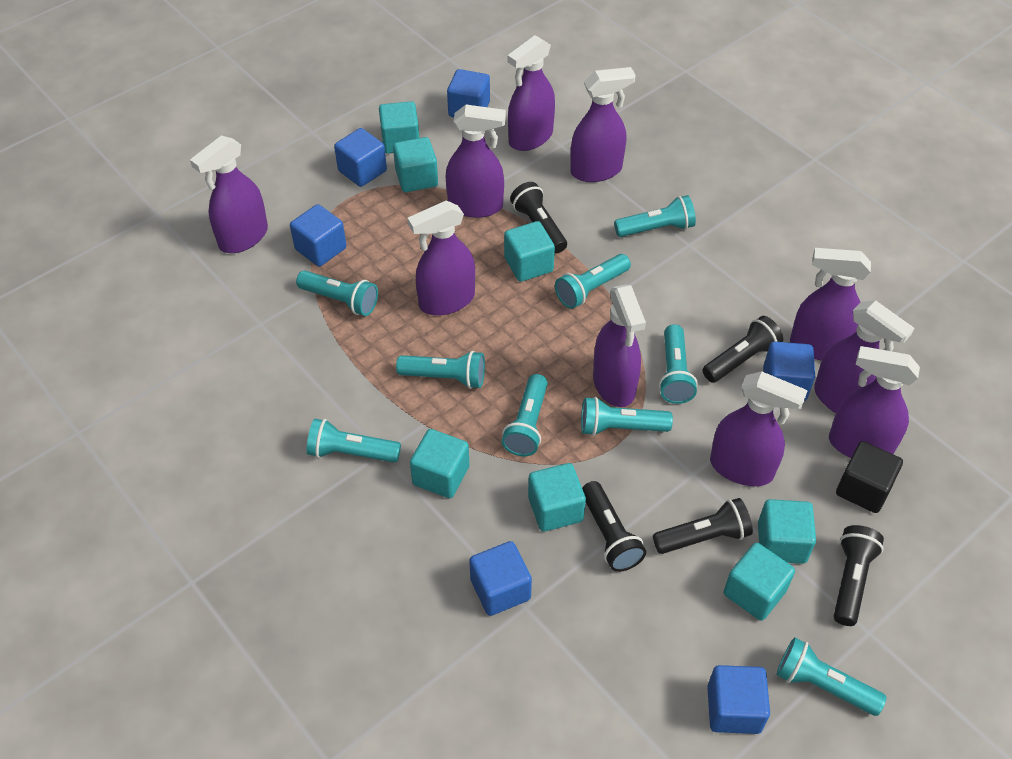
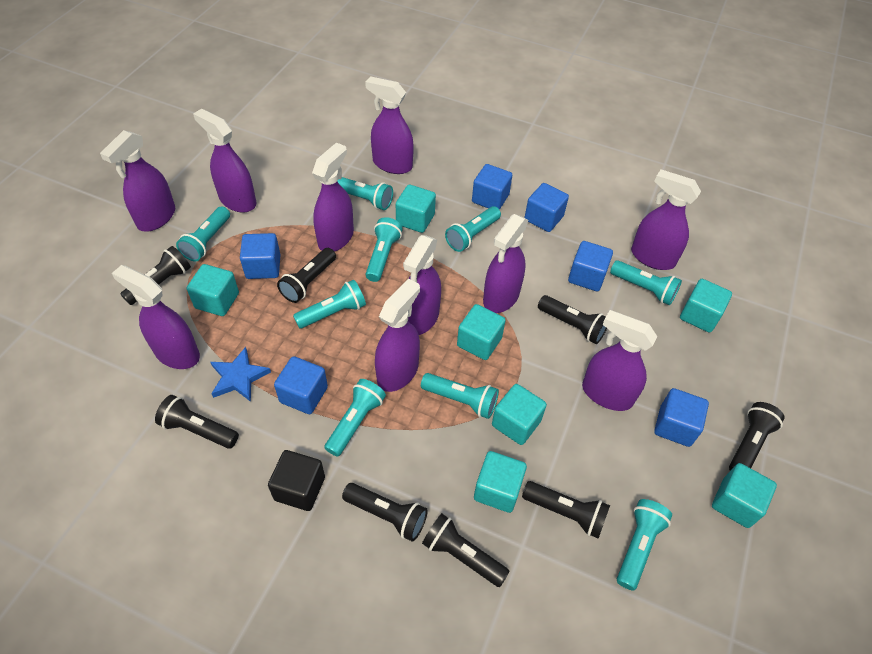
black flashlight: [510,182,567,253] [582,481,646,572] [653,498,753,554] [703,316,783,383] [834,525,884,626] = 5 -> [120,246,191,305] [155,395,239,449] [277,248,336,303] [342,483,428,542] [422,513,510,587] [522,481,610,539] [538,295,607,344] [729,402,785,471] = 8
blue star: none = 0 -> [210,347,271,402] = 1

